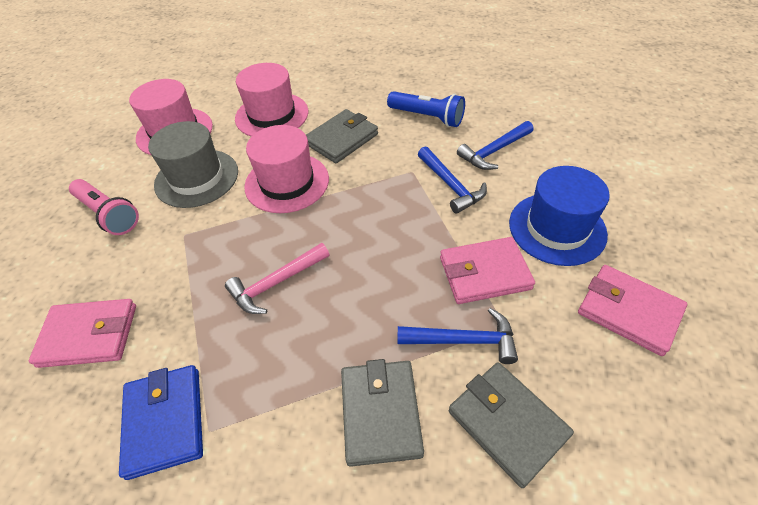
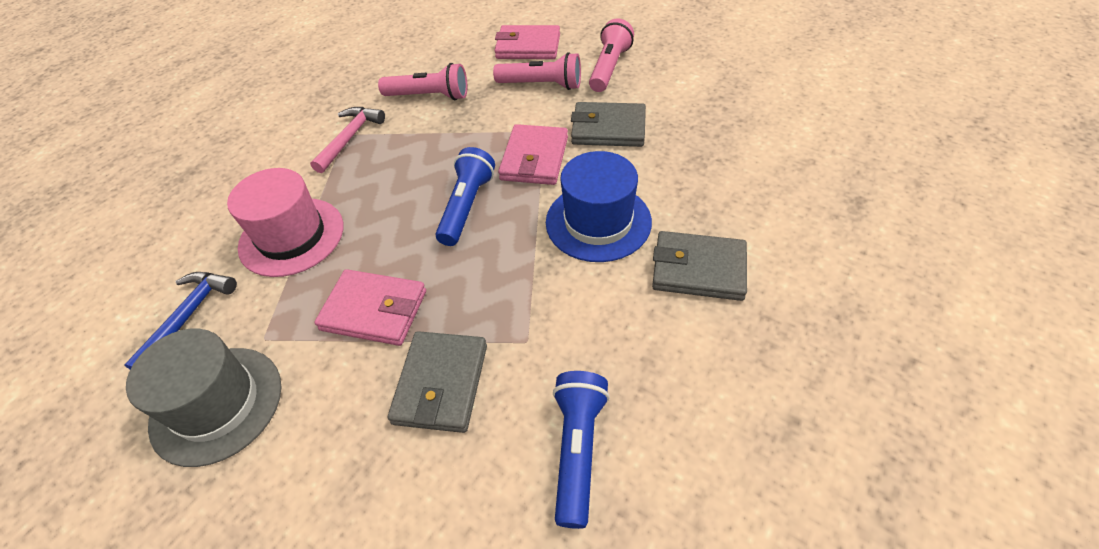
blue flashlight: [387,91,465,127] = 1 -> [435,147,495,246] [553,371,610,529] = 2
blue hammer: [398,308,518,364] [418,146,487,214] [457,121,533,170] = 3 -> [125,272,237,369] = 1
blue wallet: [119,365,203,480] = 1 -> none = 0
pink flashlight: [69,179,139,235] = 1 -> [378,63,467,100] [493,52,581,90] [589,19,634,92] = 3
pink hat: [129,79,213,155] [235,63,308,137] [244,125,329,213] = 3 -> [227,168,343,277] = 1

